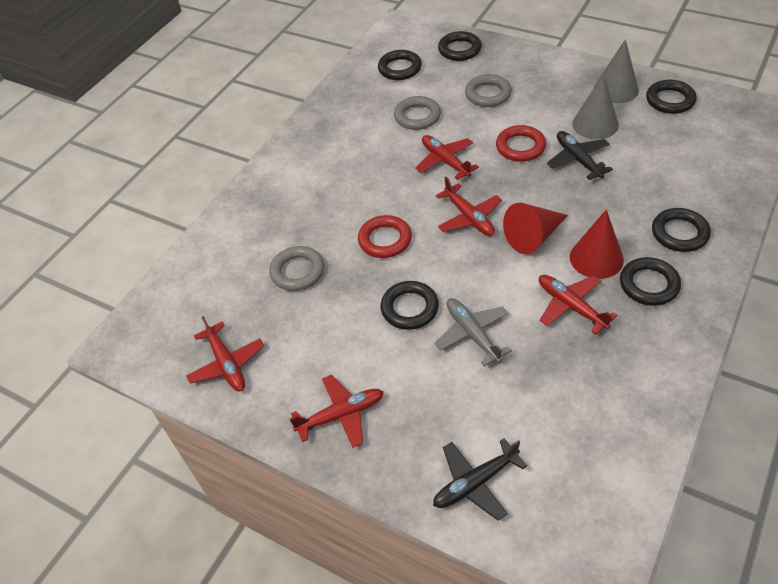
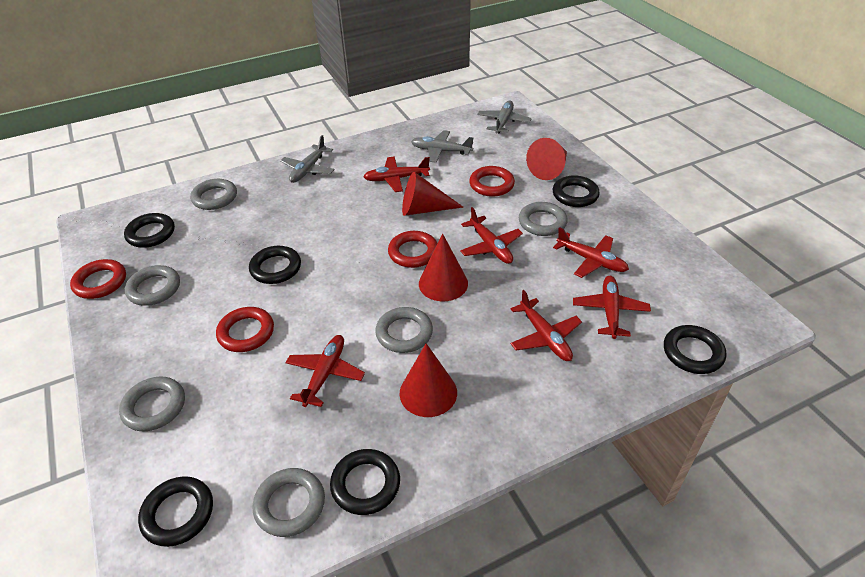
black plane: [433,438,527,521] [547,131,613,180] = 2 -> none = 0
grey cone: [572,74,619,139] [594,39,639,103] = 2 -> none = 0
grey plane: [435,298,512,366] = 1 -> [280,135,335,183] [411,130,473,163] [477,100,532,133] = 3
grey ring: [269,246,324,291] [394,96,441,130] [465,74,512,107] = 3 -> [119,377,185,431] [125,265,180,306] [190,179,237,210] [253,468,325,537] [375,307,433,353] [519,202,568,236] = 6
red cone: [503,203,568,254] [570,209,624,279] = 2 -> [399,343,457,417] [402,172,463,216] [419,233,468,301] [526,138,567,180] = 4
red plane: [186,316,264,391] [290,375,384,448] [415,135,479,180] [436,177,502,236] [539,275,617,335] = 5 -> [285,335,365,407] [363,157,430,192] [460,207,523,264] [510,290,582,361] [553,227,629,278] [573,276,651,339] = 6
red ring: [358,215,412,258] [496,125,546,162] = 2 -> [70,259,126,299] [216,307,274,352] [388,231,437,268] [469,166,515,197] = 4

